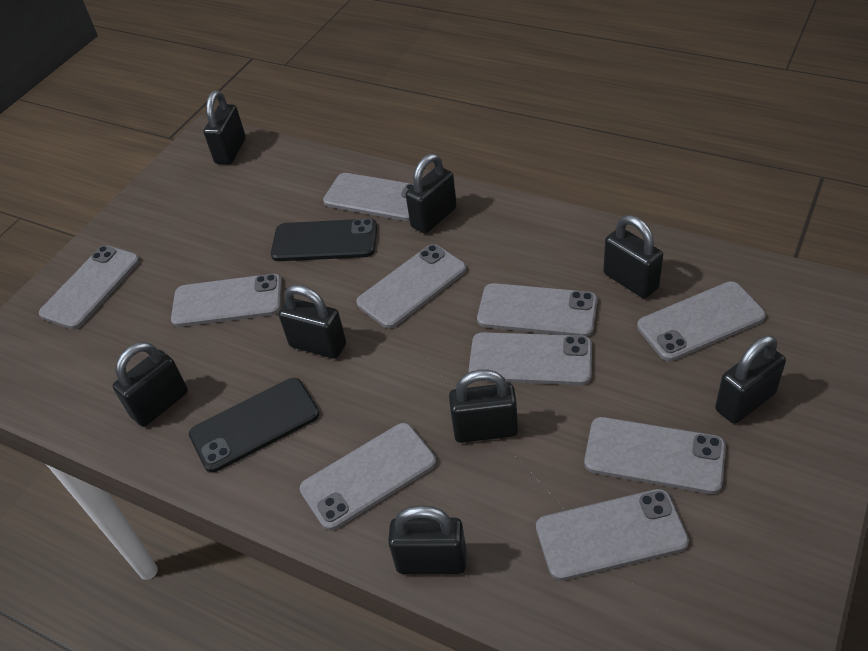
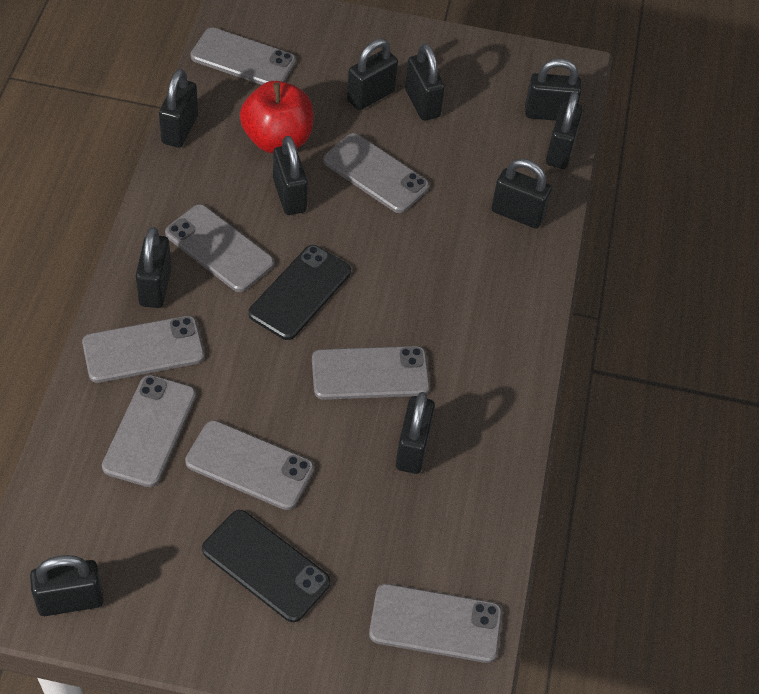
black padlock: [113,342,188,427] [203,90,246,165] [278,285,346,359] [388,505,466,574] [405,154,457,234] [449,370,518,443] [603,215,663,298] [715,335,786,424] = 8 -> [30,555,104,616] [136,227,171,308] [159,69,198,148] [273,136,308,215] [347,39,398,110] [396,392,435,474] [405,44,445,121] [491,159,552,228] [525,58,582,121] [546,92,583,169] = 10
grey phone: [39,245,140,329] [171,274,282,327] [300,423,436,531] [323,173,413,221] [356,244,467,329] [469,332,592,385] [477,283,598,337] [536,489,689,581] [584,417,726,494] [637,281,766,361] = 10 -> [82,316,205,383] [102,375,196,487] [165,204,274,292] [185,420,314,510] [190,28,296,85] [312,346,430,400] [323,133,429,213] [369,584,502,663] = 8
red apple: none = 0 -> [240,81,313,153] = 1

